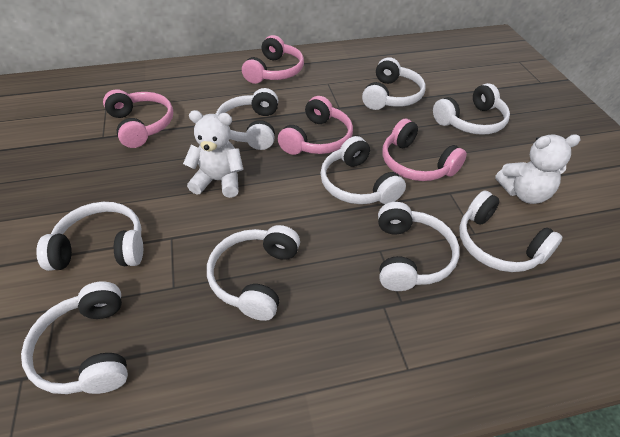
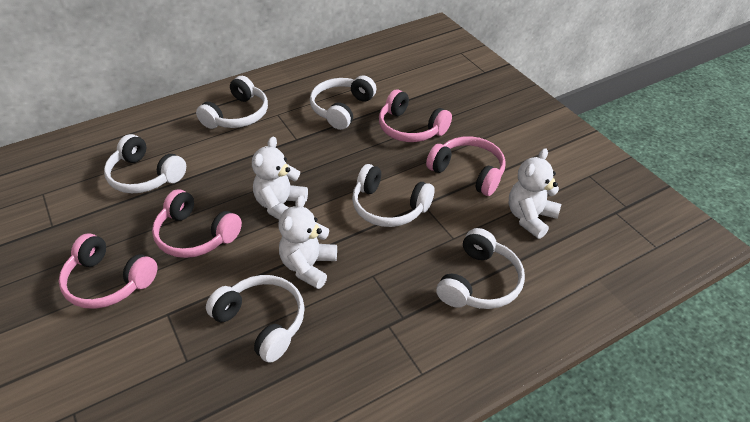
white headphones: [21,281,128,394] [36,202,143,271] [207,225,300,321] [216,88,278,150] [320,136,406,204] [362,57,426,110] [378,202,459,291] [433,83,510,135] [459,190,562,272] = 9 -> [104,134,186,193] [196,76,268,129] [206,275,305,363] [310,75,376,130] [352,164,434,227] [436,228,525,309] = 6
white teddy bear: [183,110,243,198] [495,134,581,204] = 2 -> [252,137,308,220] [278,195,337,289] [509,148,561,239] = 3

